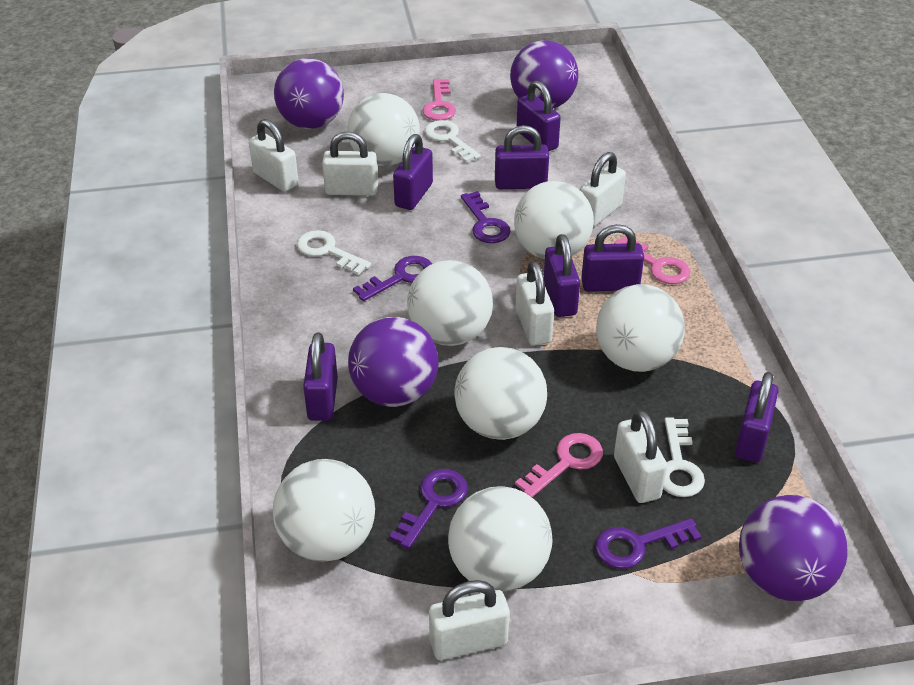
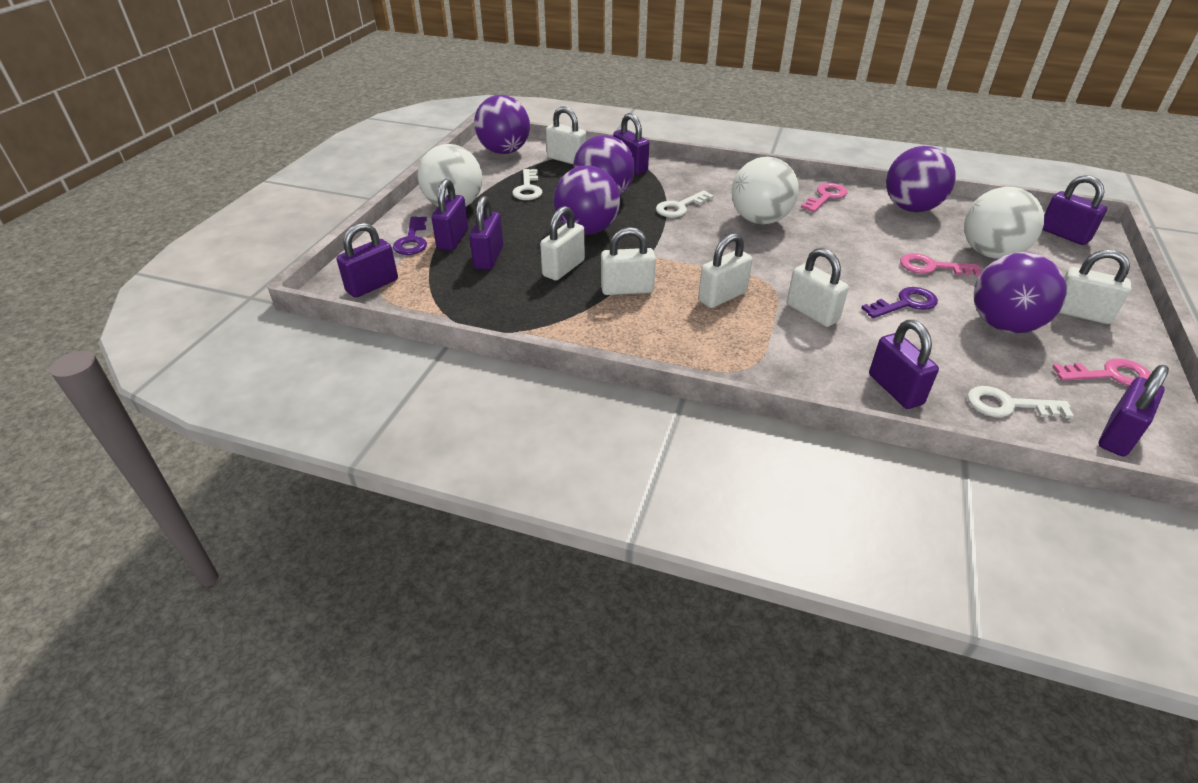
purple ball: [274,58,344,129] [348,317,439,407] [510,40,578,109] [739,495,848,601] = 4 -> [474,95,530,154] [554,166,620,235] [573,135,635,195] [886,146,956,212] [974,252,1067,333] = 5
purple key: [353,256,432,301] [389,469,468,549] [461,191,511,243] [595,518,702,569] = 4 -> [393,216,427,255] [861,287,938,318] = 2
white ball: [273,459,375,562] [348,93,420,166] [407,260,493,346] [448,486,552,591] [454,347,547,440] [514,181,594,259] [596,284,685,372] = 7 -> [418,144,482,207] [732,157,799,225] [964,187,1044,259] = 3

